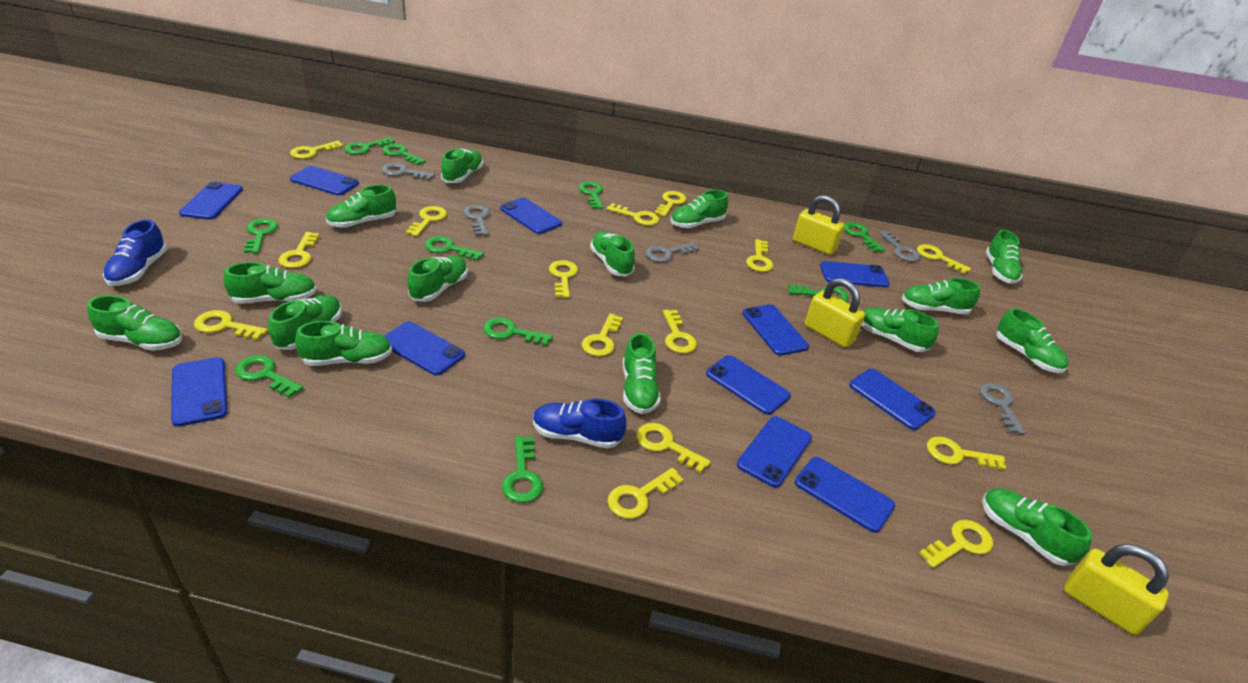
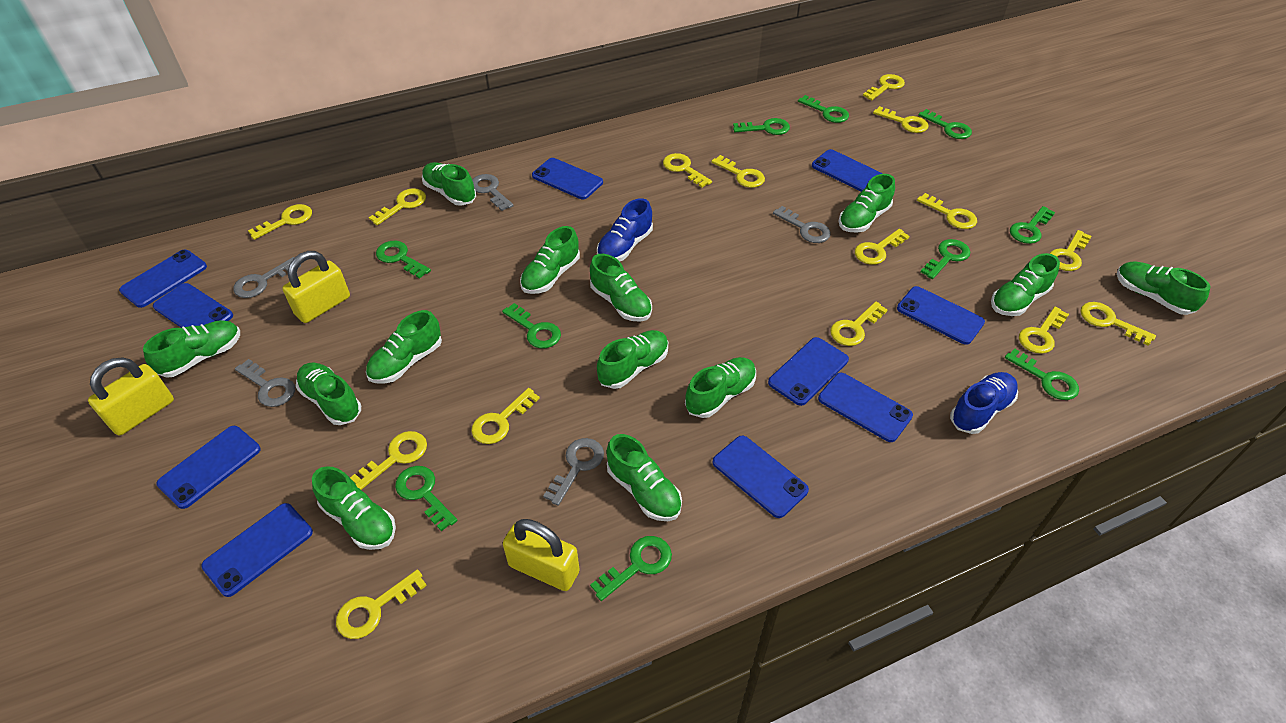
blue phone: [171,357,227,427] [179,182,243,220] [290,166,359,196] [384,321,465,375] [500,198,562,234] [706,355,791,415] [737,416,812,488] [742,304,809,356] [795,457,895,533] [820,261,890,287] [849,369,936,430] = 11 -> [119,250,207,308] [153,283,233,328] [156,426,261,509] [201,503,313,597] [532,158,603,199] [712,436,809,518] [768,337,849,406] [812,149,882,192] [818,373,913,442] [897,286,985,345] = 10
green shoe: [87,295,182,351] [223,262,317,304] [268,295,342,350] [295,321,392,366] [326,185,396,228] [407,256,468,302] [441,148,483,183] [590,231,635,276] [623,333,661,414] [670,190,728,228] [861,307,939,352] [902,278,980,314] [982,488,1092,566] [986,230,1023,284] [996,308,1068,373] = 15 -> [143,320,240,378] [296,362,361,425] [312,466,396,550] [366,310,442,384] [422,162,476,206] [520,226,580,294] [590,254,652,322] [597,330,668,389] [607,434,682,521] [685,357,756,418] [839,174,895,233] [991,253,1060,316] [1117,261,1211,315] = 13

